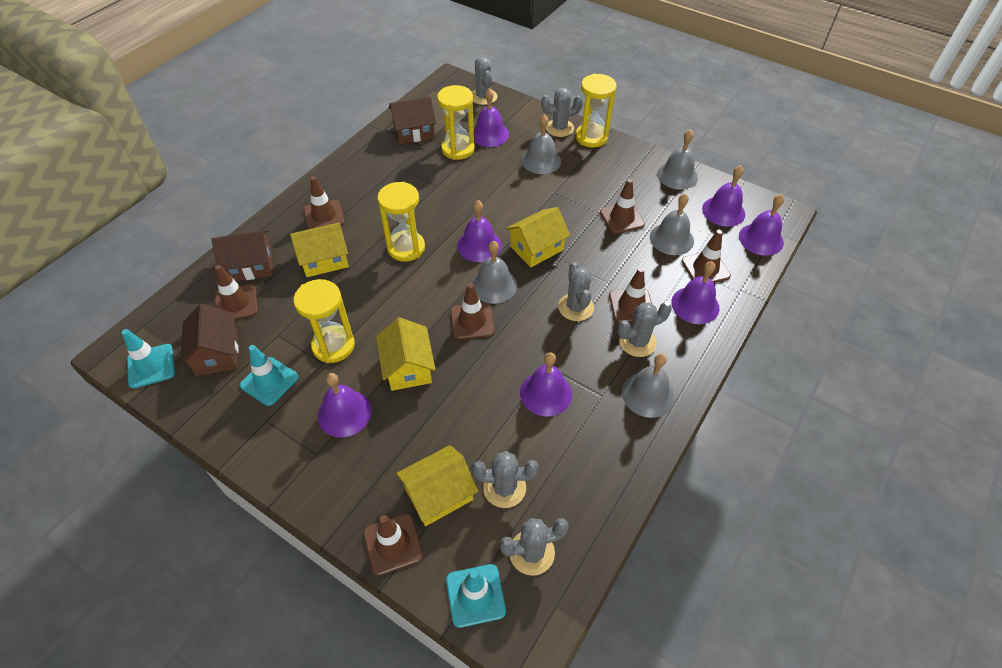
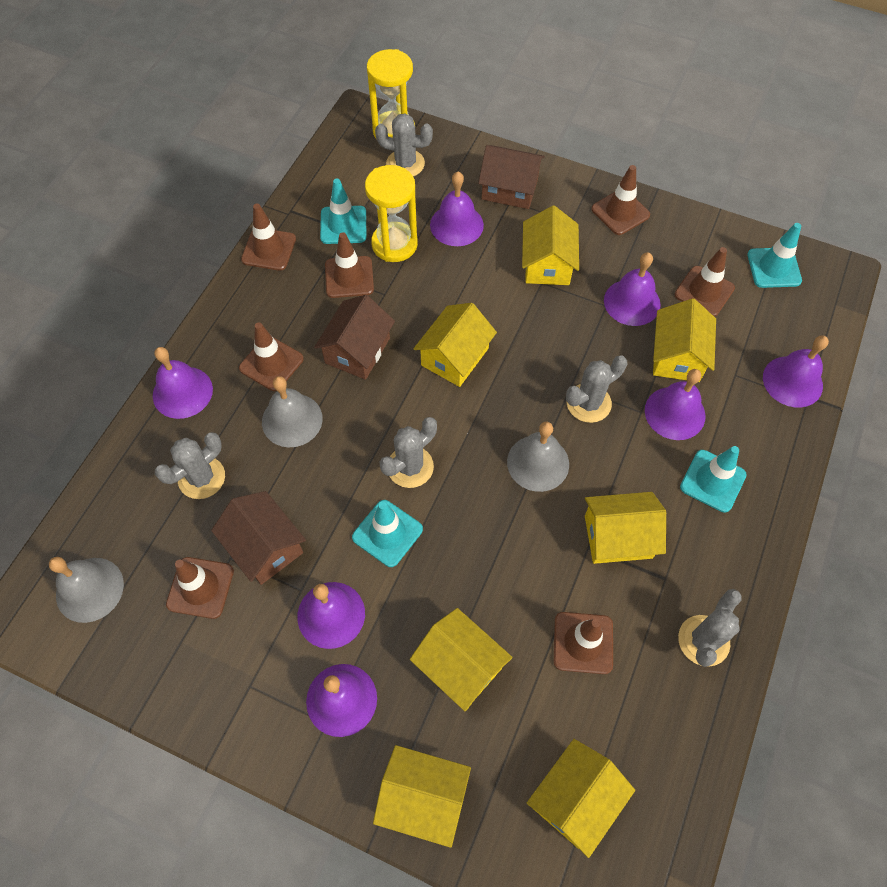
grey bell: [471,241,517,304] [521,114,561,174] [622,354,675,418] [650,193,694,255] [657,129,698,189] = 5 -> [49,557,124,623] [262,376,323,447] [507,422,569,492] = 3
grey cactus: [472,57,497,105] [472,451,539,508] [500,518,569,576] [541,88,583,137] [558,262,594,321] [617,302,672,357] = 6 -> [155,432,225,499] [375,114,433,177] [380,417,437,488] [566,355,627,423] [678,589,742,667] = 5
turquoise traffic cone: [122,329,175,389] [240,345,299,406] [446,564,506,628] = 3 -> [320,178,366,244] [352,500,423,567] [680,446,747,513] [747,223,802,288] = 4
yellow hourglass: [293,279,355,363] [377,182,425,262] [437,85,475,160] [575,74,617,148] = 4 -> [365,165,418,262] [367,49,415,138] = 2
yellow house: [290,223,349,277] [376,317,436,391] [396,445,478,526] [506,207,570,267] = 4 -> [373,745,471,848] [410,608,513,711] [414,303,497,387] [522,206,579,285] [527,739,635,858] [585,492,666,564] [653,298,716,382] = 7

